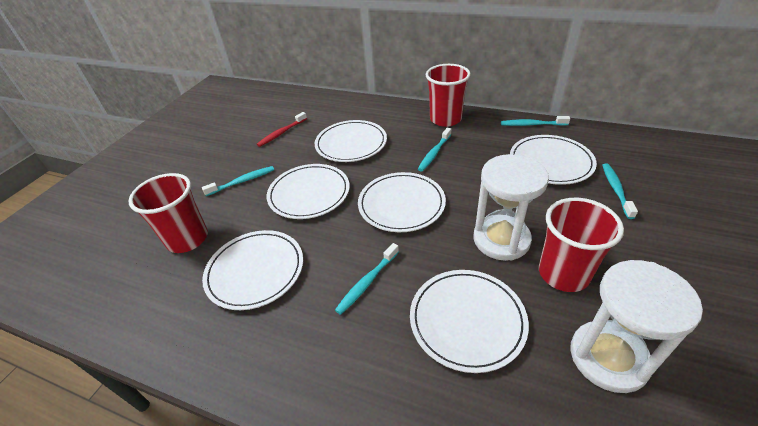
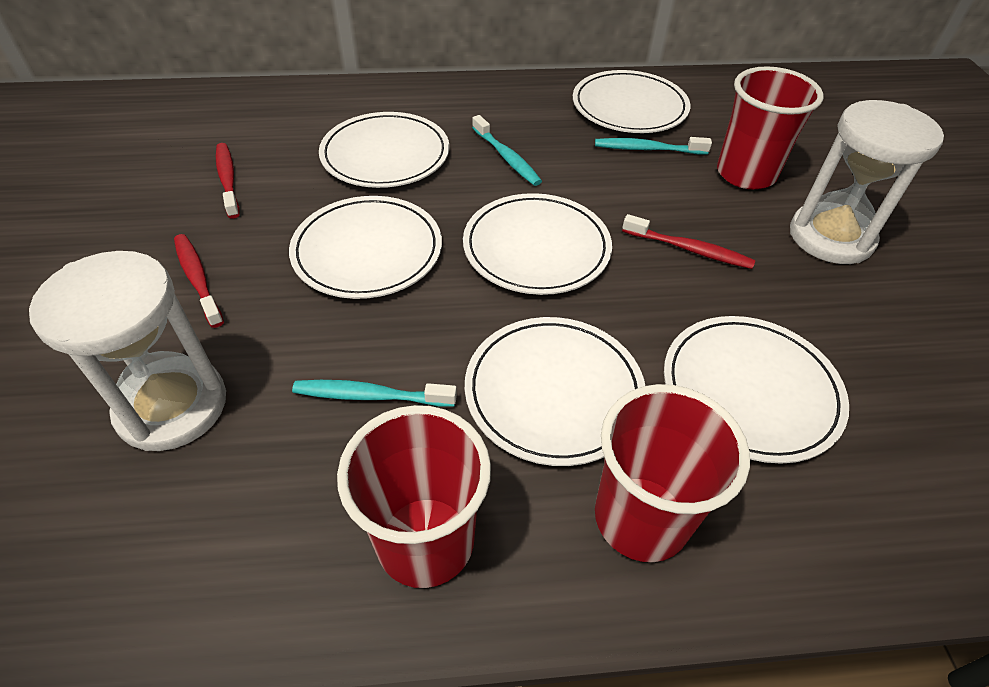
red toothbrush: [257,112,307,147] = 1 -> [174,234,224,328] [216,143,240,219] [622,214,755,269] = 3
turquoise toothbrush: [202,166,274,196] [335,243,399,315] [418,128,451,172] [501,116,570,126] [602,163,638,219] = 5 -> [292,380,457,407] [472,115,542,186] [595,137,712,155] = 3

